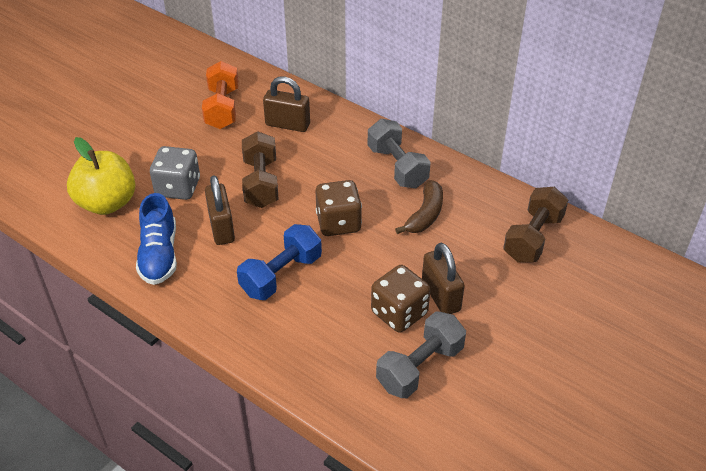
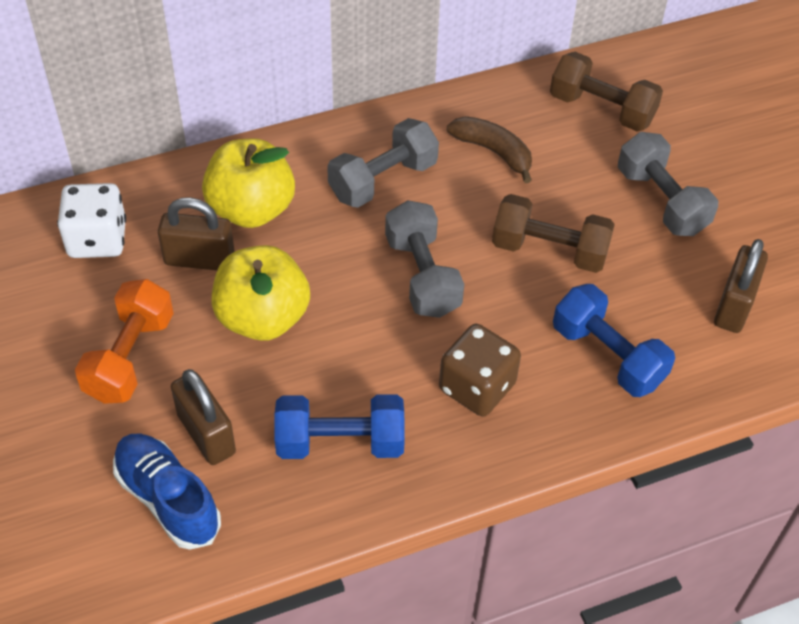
blue dumbbell: [237,224,322,300] = 1 -> [275,394,405,459] [553,284,675,397] = 2
brown dice: [315,180,362,236] [371,265,430,333] = 2 -> [439,324,521,416] = 1
grey dice: [150,146,200,200] = 1 -> none = 0
grey dumbbell: [368,119,431,188] [376,311,466,398] = 2 -> [327,118,439,208] [385,200,464,318] [618,132,718,236] = 3
white dice: none = 0 -> [57,183,126,258] = 1
yellow apple: [67,137,135,215] = 1 -> [202,138,295,228] [212,245,310,341] = 2

